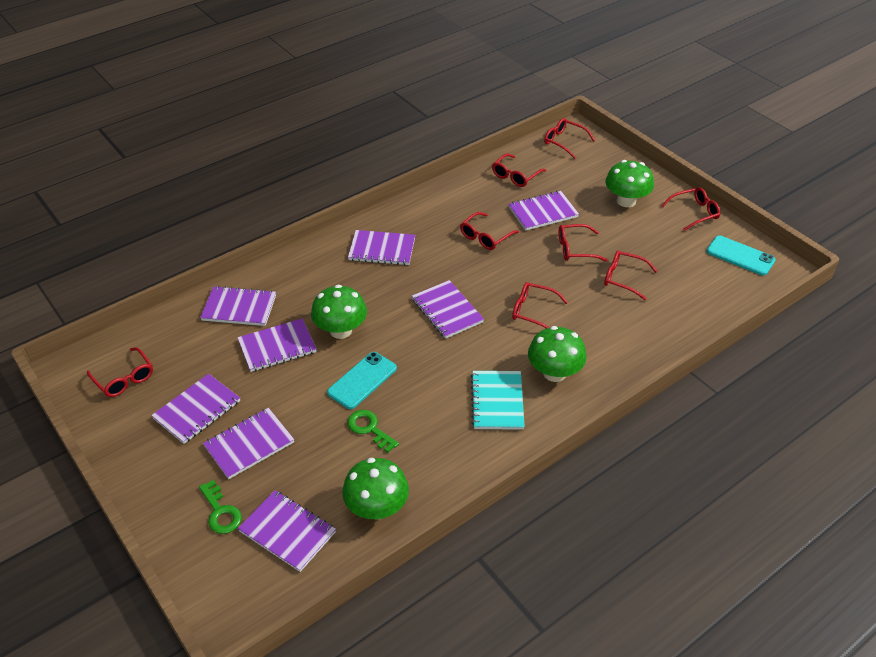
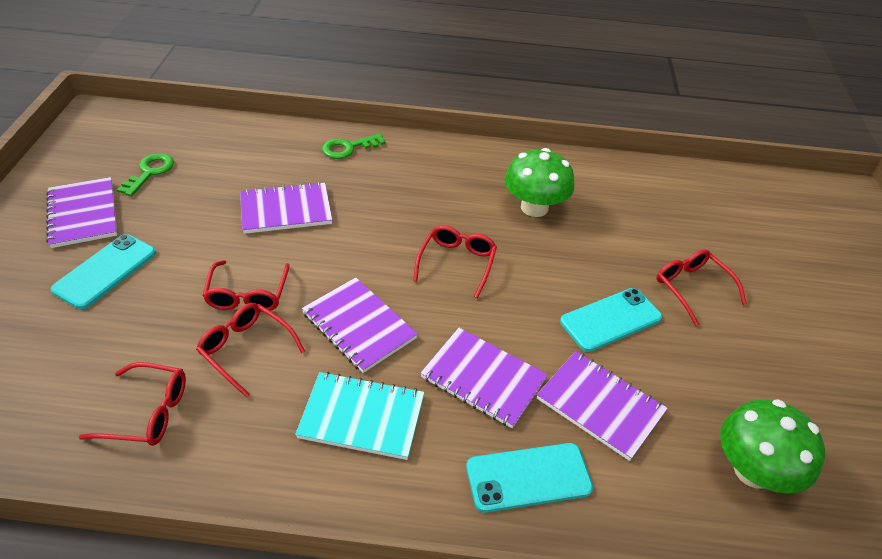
green mushroom: [311,285,367,339] [342,458,409,520] [528,326,587,382] [605,160,654,207] = 4 -> [504,148,575,217] [720,399,825,493] = 2
purple notebook: [151,374,240,444] [200,286,276,326] [203,408,294,479] [237,318,316,372] [238,490,336,572] [348,230,415,265] [412,280,484,339] [509,191,579,231] = 8 -> [46,177,117,248] [240,182,332,234] [302,277,418,373] [421,328,548,428] [537,351,668,461] = 5
red glasses: [87,347,153,397] [460,212,519,250] [492,154,546,187] [512,282,568,329] [544,118,595,159] [559,224,608,262] [604,251,658,300] [662,187,720,231] = 8 -> [79,362,186,446] [196,303,305,398] [202,260,289,312] [413,225,497,298] [656,249,747,326] = 5
turquoise phone: [327,352,397,409] [707,236,776,276] = 2 -> [51,234,156,309] [466,443,593,513] [560,288,662,352] = 3

